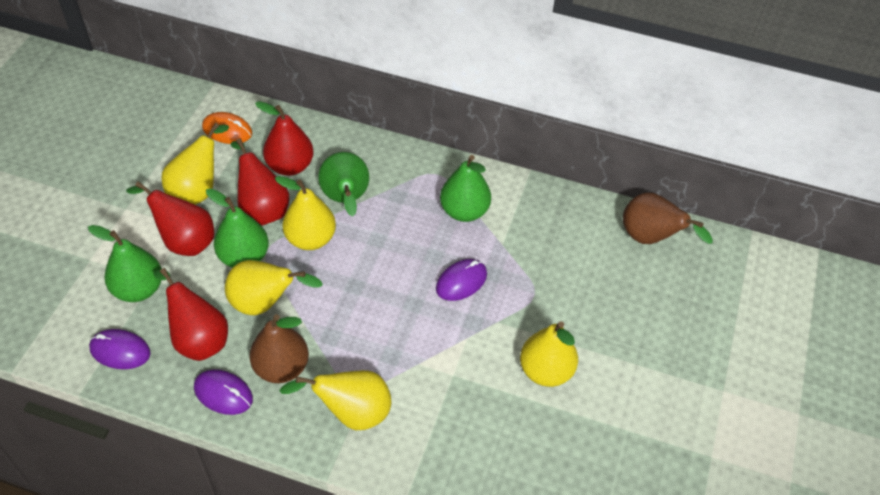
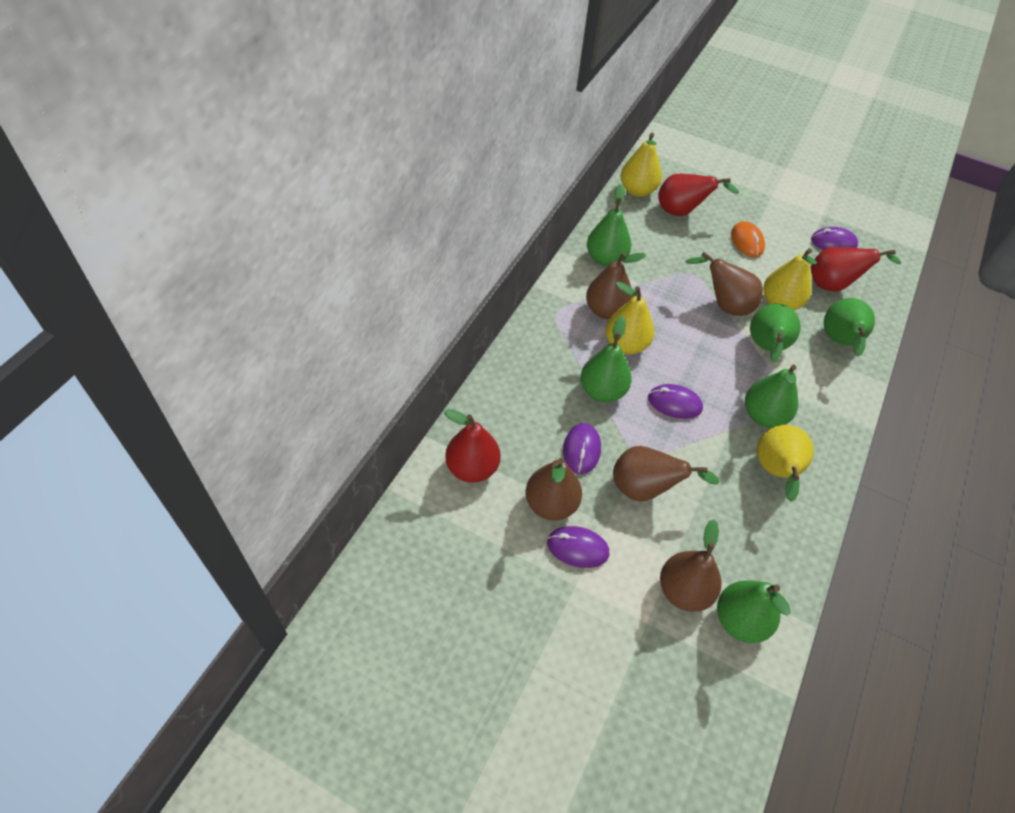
brown pear: [249,314,309,383] [623,192,713,244] = 2 -> [526,458,582,520] [586,252,646,319] [613,446,719,502] [660,519,721,612] [685,252,763,316] = 5
green pear: [88,225,162,302] [206,188,269,268] [318,152,369,216] [440,155,491,222] = 4 -> [581,316,632,402] [587,184,631,266] [717,580,791,643] [745,365,798,428] [750,304,801,362] [824,298,875,356] = 6
purple mouse: [89,329,151,369] [194,369,253,415] [436,259,487,301] = 3 -> [547,526,609,568] [563,423,601,474] [648,384,703,419] [811,227,858,250] = 4
red pear: [126,181,214,256] [153,268,228,361] [231,138,289,225] [255,101,314,176] = 4 -> [444,409,501,483] [658,174,739,216] [811,247,902,291] = 3
yellow pear: [161,123,229,205] [225,260,323,315] [275,176,336,250] [279,370,391,430] [520,321,578,387] = 5 -> [605,281,654,354] [621,133,662,197] [757,425,814,502] [764,248,817,310] = 4

